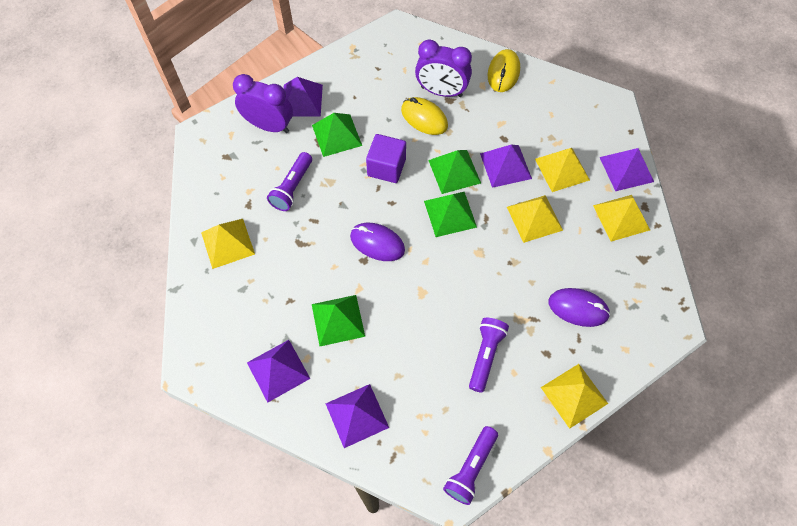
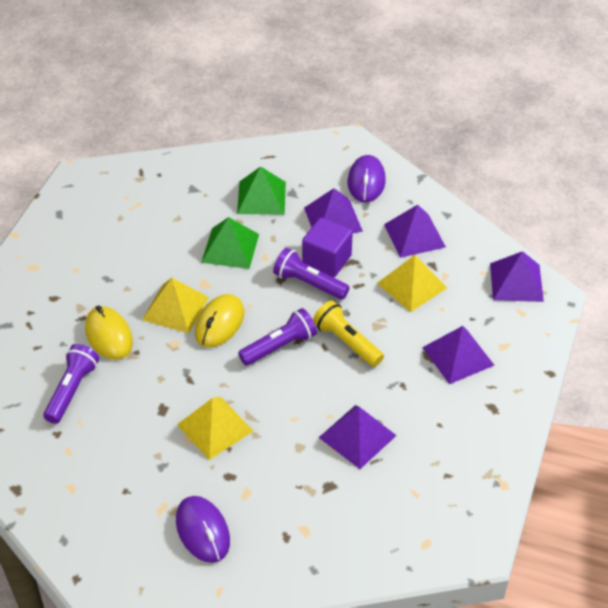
green pyramid: [312,113,362,157] [312,295,365,346] [424,192,477,237] [428,150,481,194] = 4 -> [201,217,259,269] [237,166,286,215] = 2
purple clock: [233,74,293,133] [415,39,472,97] = 2 -> none = 0
yellow flashlight: none = 0 -> [313,300,384,367] = 1
yellow pyramid: [201,219,255,269] [507,195,563,243] [535,148,590,192] [541,364,608,429] [593,195,650,242] = 5 -> [142,278,209,334] [177,397,253,460] [377,255,447,312] = 3

